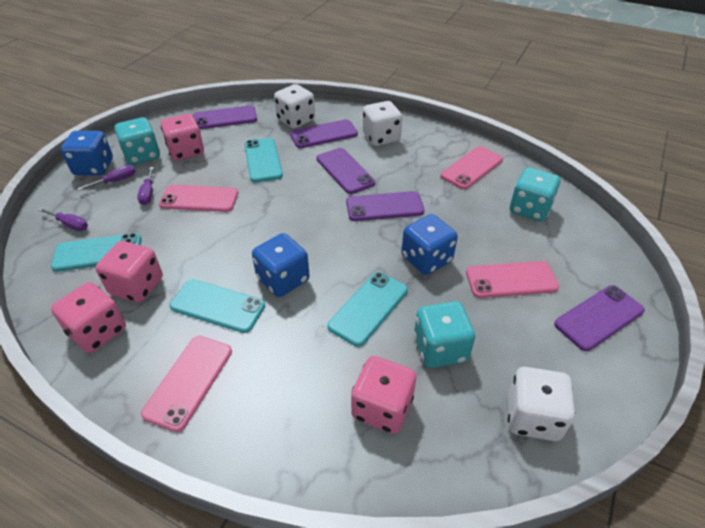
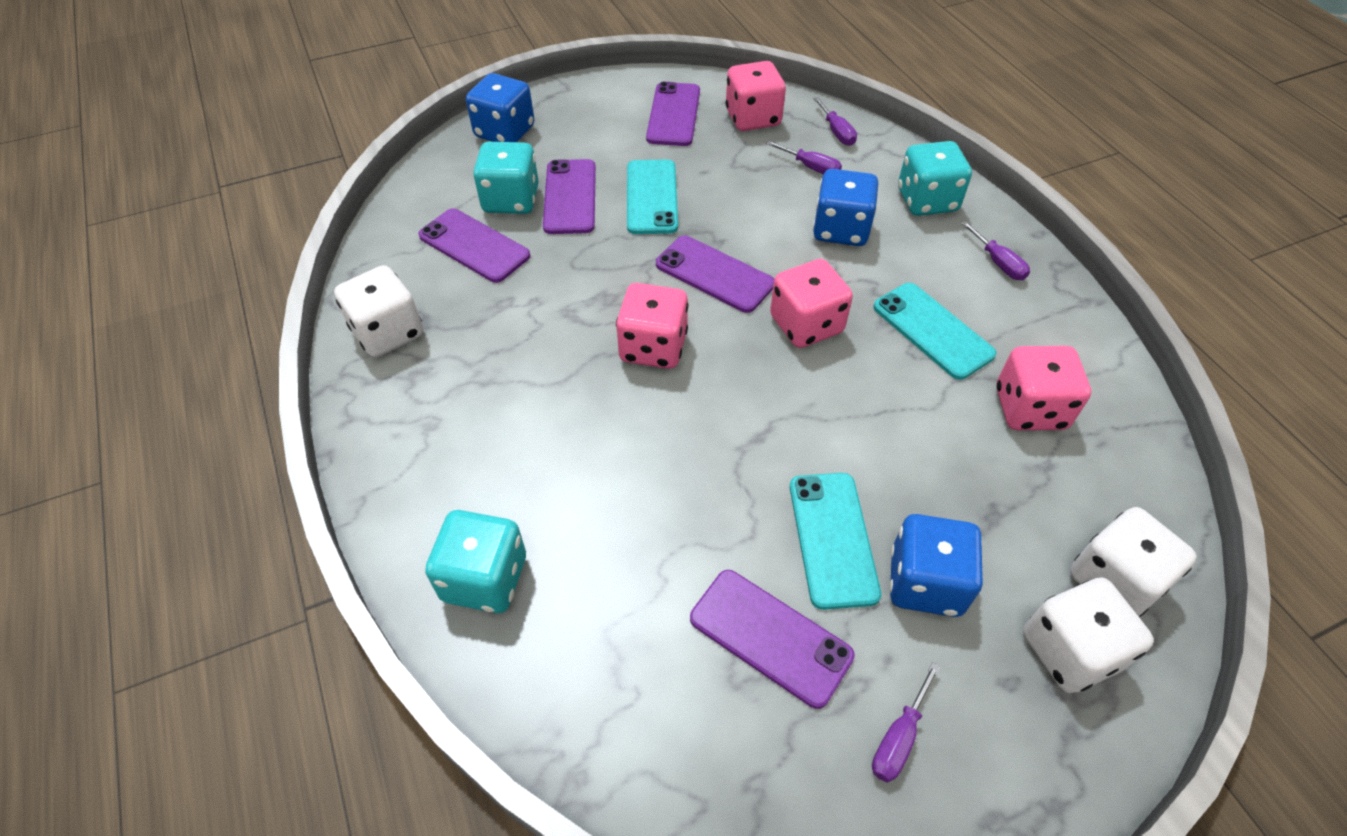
pink phone: [141,336,232,432] [159,185,238,212] [440,146,503,189] [466,261,559,298] = 4 -> none = 0
purple screwdriver: [38,208,88,231] [78,165,136,190] [137,167,154,205] = 3 -> [766,141,842,174] [813,97,857,146] [872,662,940,783] [961,221,1030,280] = 4
turquoise phone: [51,233,141,272] [170,279,265,333] [244,138,283,182] [328,272,408,347] = 4 -> [627,159,678,234] [790,473,881,610] [873,283,997,380] = 3

